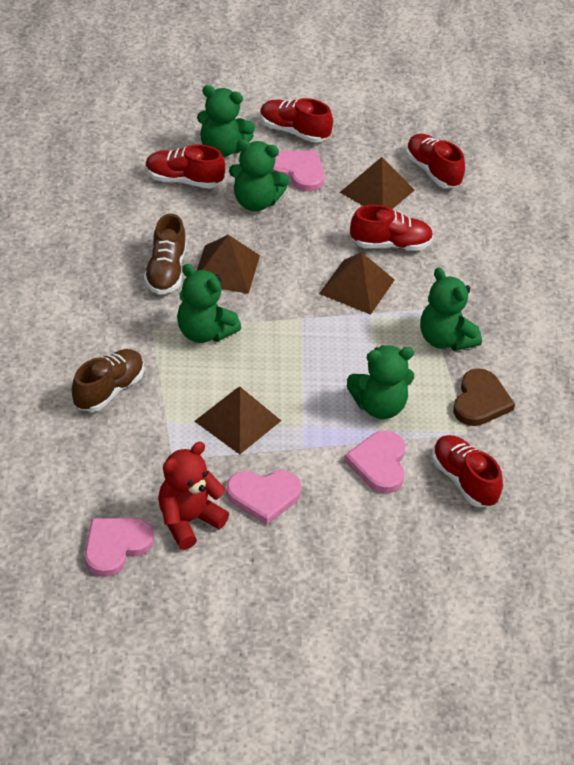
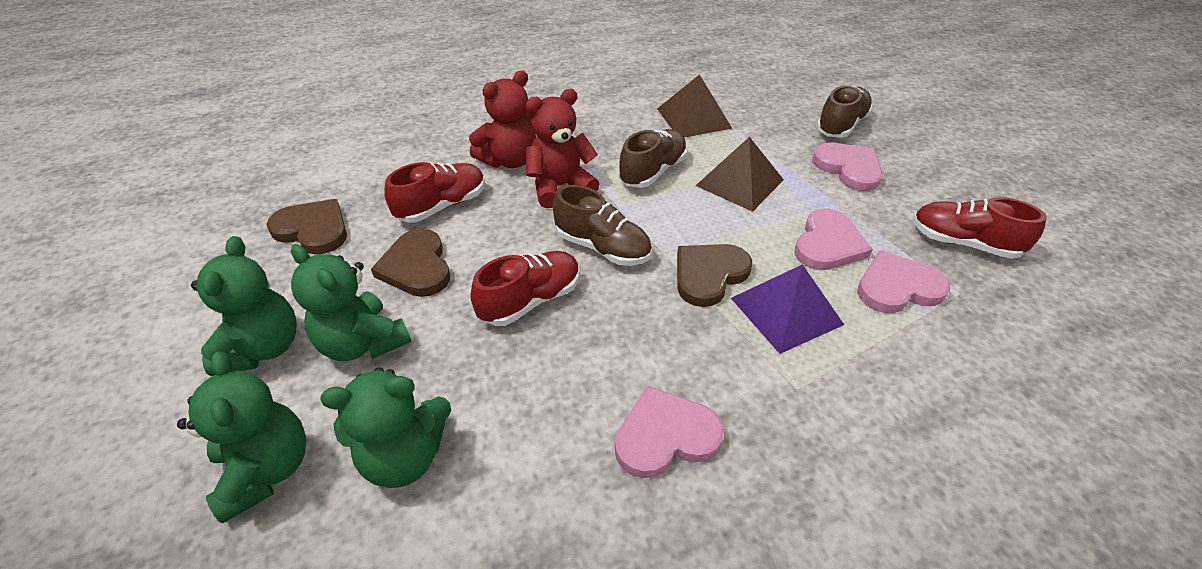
brown heart: [453,369,515,426] = 1 -> [266,199,347,255] [371,229,450,297] [677,244,752,307] = 3
brown pyramid: [195,387,281,454] [197,235,260,294] [319,252,395,315] [340,157,415,209] = 4 -> [657,74,732,138] [696,137,784,212] = 2
brown shoe: [72,349,144,412] [144,214,186,294] = 2 -> [553,185,652,266] [619,129,687,188] [816,86,873,138] = 3
green teddy bear: [177,264,241,343] [197,85,255,157] [229,139,290,211] [347,345,414,419] [420,267,482,351] = 5 -> [177,351,306,524] [191,236,297,376] [291,244,412,361] [320,367,451,488] = 4
purple pyramid: none = 0 -> [731,264,844,354] = 1
red shoe: [145,144,225,189] [260,98,333,142] [350,205,433,251] [406,133,465,188] [432,435,503,507] = 5 -> [384,162,485,223] [471,251,580,326] [912,197,1047,259] = 3
red teddy bear: [158,442,229,550] = 1 -> [469,70,536,168] [526,89,599,208] = 2

